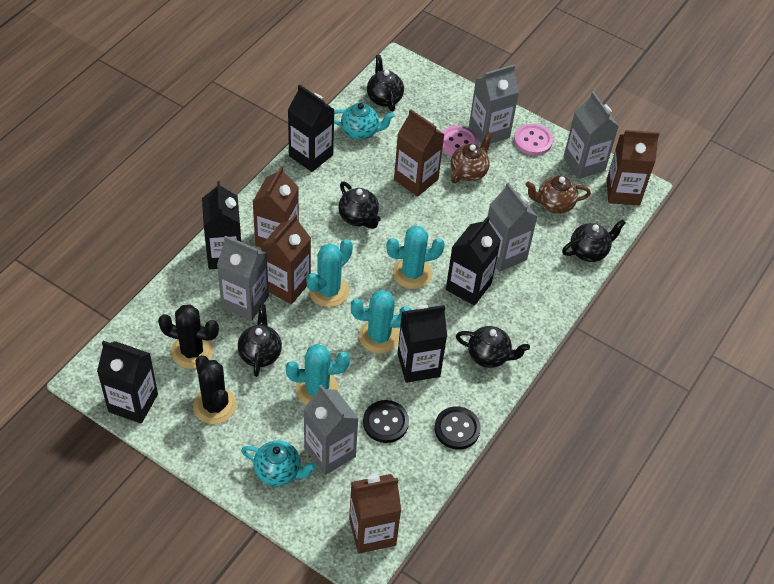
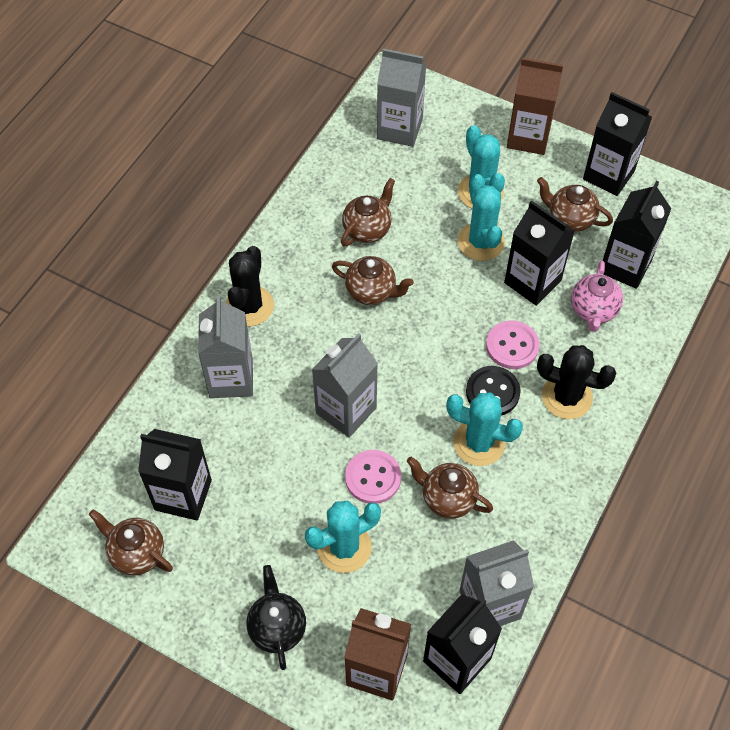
black button: [363,400,409,443] [434,406,481,450] = 2 -> [466,366,521,415] = 1
black teapot: [238,304,282,377] [339,182,381,229] [367,55,404,112] [456,326,530,368] [562,219,626,262] = 5 -> [246,565,306,670] = 1
brown carton: [253,166,299,248] [261,214,311,304] [349,474,401,554] [394,109,445,197] [607,130,660,205] = 5 -> [344,608,411,701] [507,58,563,155] = 2
brown teapot: [451,132,492,183] [525,176,591,214] = 2 -> [89,509,173,575] [332,256,414,305] [341,178,395,246] [407,457,493,519] [537,177,613,232] = 5
grey carton: [217,236,269,321] [304,385,359,475] [469,65,519,144] [488,183,538,272] [564,91,618,179] = 5 -> [198,296,253,398] [312,333,378,438] [377,49,426,147] [459,540,534,626] = 4
pink teapot: none = 0 -> [571,260,623,332] = 1
turquoise teapot: [241,440,316,486] [334,103,395,140] = 2 -> none = 0

